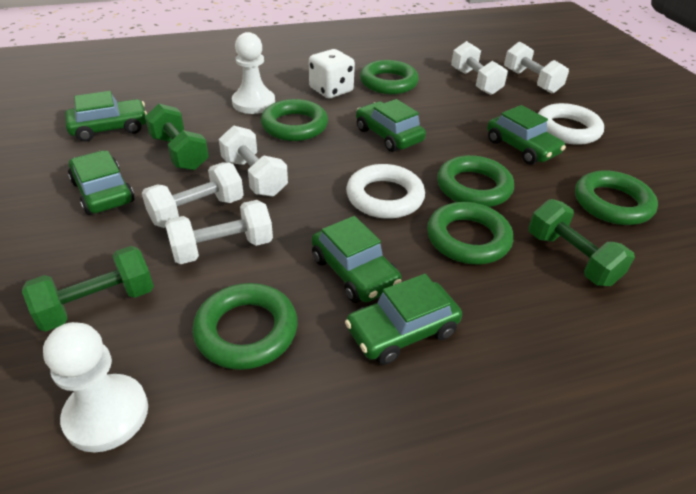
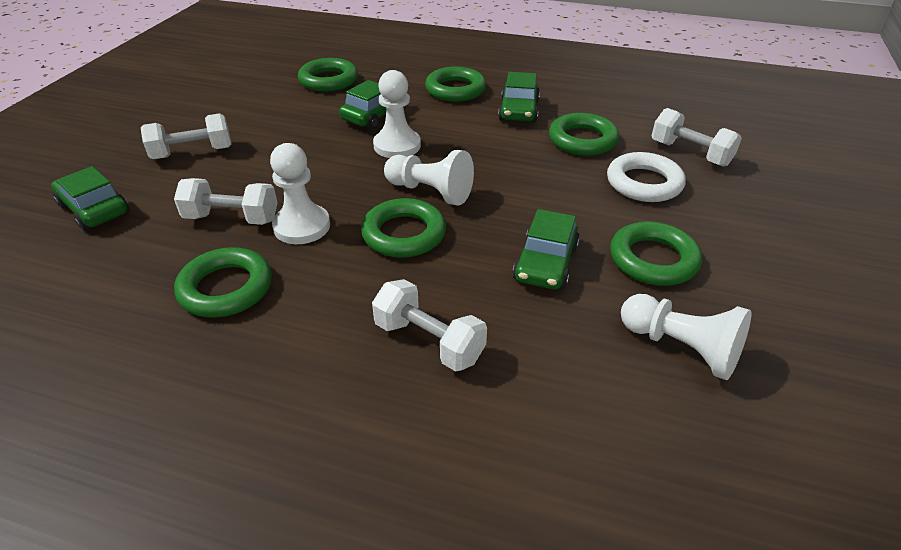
green car: [65,91,148,142] [68,150,135,215] [312,216,402,303] [345,274,462,365] [356,99,426,152] [487,105,566,165] = 6 -> [51,166,130,231] [339,80,406,130] [498,72,540,123] [513,209,580,290] = 4
green dumbbell: [22,246,154,331] [145,104,209,170] [528,199,635,286] = 3 -> none = 0
white dice: [309,49,355,98] = 1 -> none = 0
white dumbbell: [142,162,244,228] [165,200,273,264] [219,125,288,197] [451,41,508,95] [504,42,569,94] = 5 -> [141,113,232,159] [174,178,278,225] [372,279,487,372] [652,108,742,167] = 4
white pawn: [43,322,148,452] [232,32,275,114] = 2 -> [270,143,330,244] [373,70,421,158] [384,150,474,206] [621,294,752,380] = 4
white ring: [346,164,425,219] [538,103,604,145] = 2 -> [607,152,686,202] = 1

